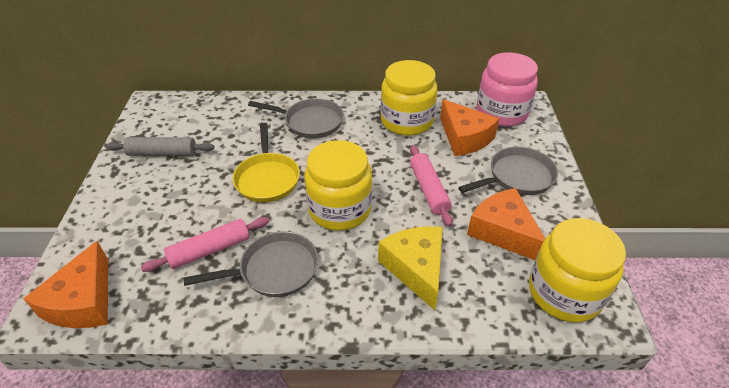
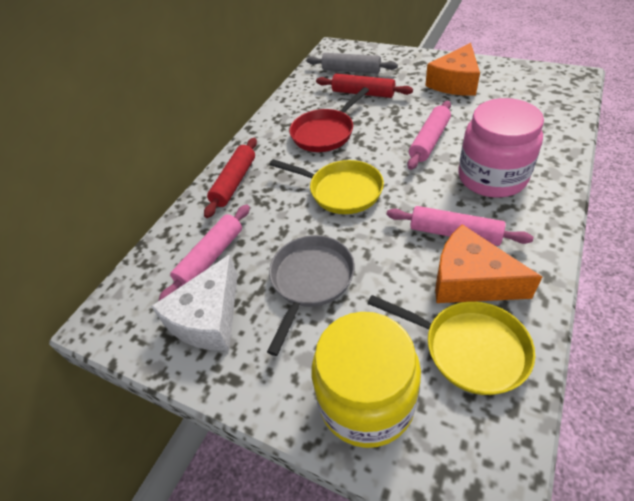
grey pan: [183,231,318,297] [248,98,344,138] [458,147,558,195] = 3 -> [267,235,355,356] = 1
orange cheese: [23,241,108,328] [440,99,499,156] [467,188,545,260] = 3 -> [425,43,480,96] [435,224,542,303] = 2
pink rolling pin: [141,217,269,272] [410,145,453,227] = 2 -> [158,204,250,301] [387,206,533,246] [407,101,451,170] = 3
red pan: none = 0 -> [289,87,369,152] = 1
red rolling pin: none = 0 -> [204,138,257,218] [316,73,413,98] = 2
white cheese: none = 0 -> [151,254,238,351] = 1
yellow cheese: [378,226,443,310] = 1 -> none = 0
yellow jar: [304,140,372,231] [381,60,437,136] [529,218,626,323] = 3 -> [311,312,421,448] = 1
yellow pan: [232,123,300,203] = 1 -> [270,159,384,214] [367,295,535,395] = 2

